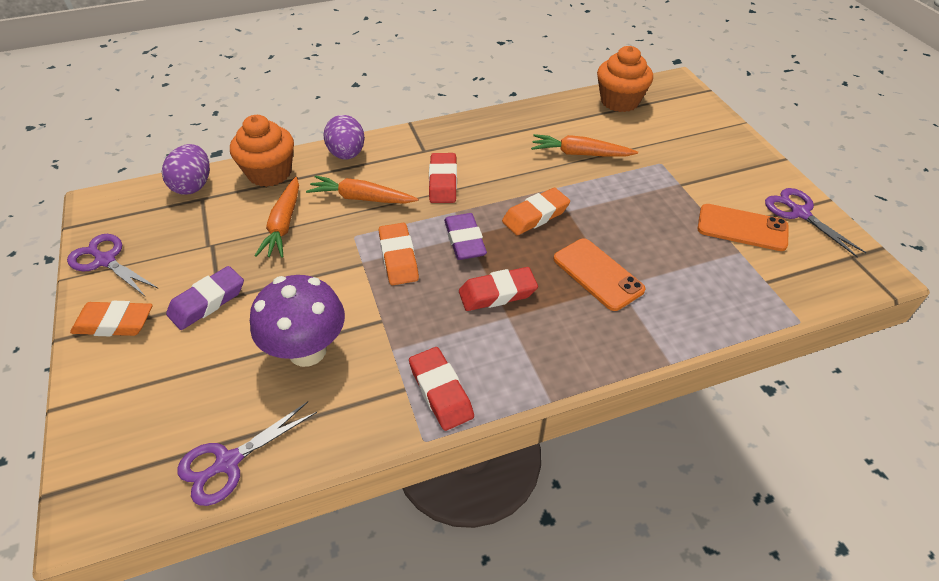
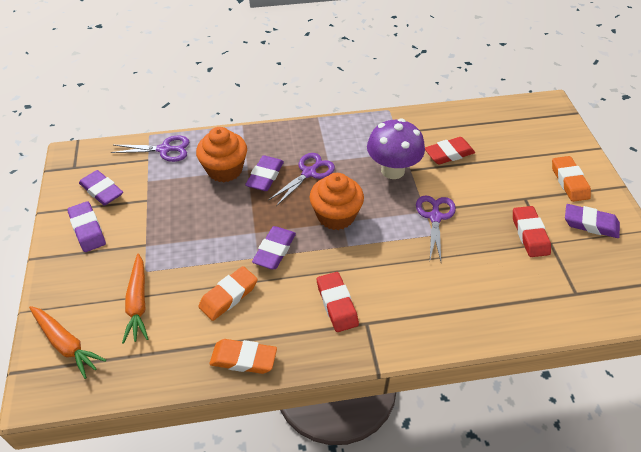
orange carrot: [254,177,299,258] [306,175,418,204] [531,134,638,157] = 3 -> [29,306,106,379] [122,254,148,344] = 2
orange phone: [553,238,646,311] [697,204,789,251] = 2 -> none = 0
purple egg: [162,144,210,195] [323,115,365,159] = 2 -> none = 0
purple eraser: [166,266,244,330] [444,213,487,260] = 2 -> [67,201,106,252] [79,170,123,205] [245,155,284,191] [252,226,296,269] [565,204,620,238] = 5

